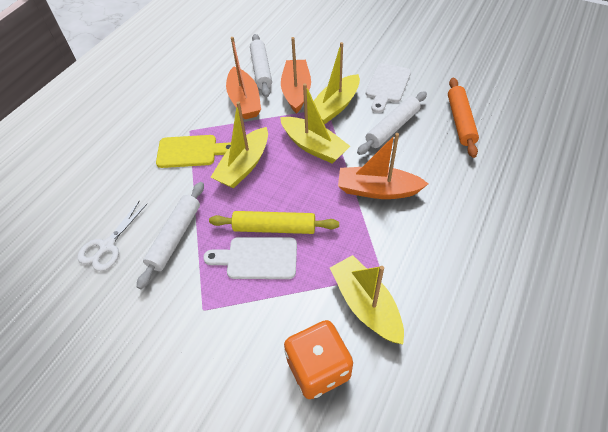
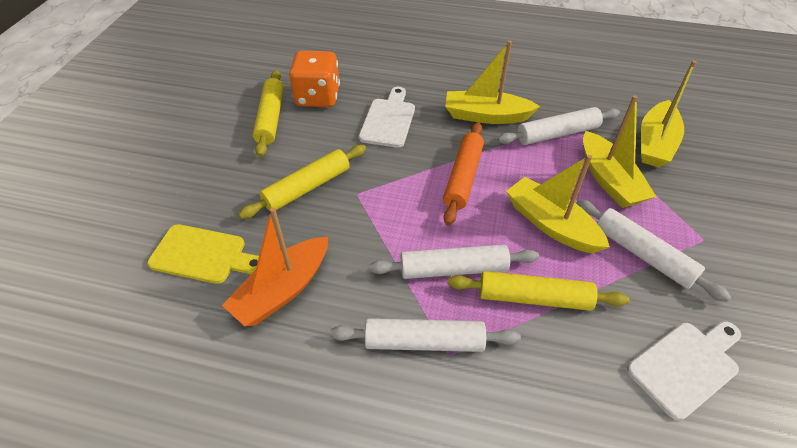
orange boat: [226,37,261,119] [281,37,311,114] [338,133,428,199] = 3 -> [222,208,328,326] = 1
white rolling pin: [137,182,204,289] [250,34,272,98] [357,91,427,155] = 3 -> [330,318,521,352] [369,245,539,279] [497,107,620,145] [576,199,731,302] = 4
white scissors: [77,201,148,271] = 1 -> none = 0
yellow rolling pin: [209,211,339,234] = 1 -> [238,145,366,219] [253,70,284,157] [448,271,629,311] = 3

